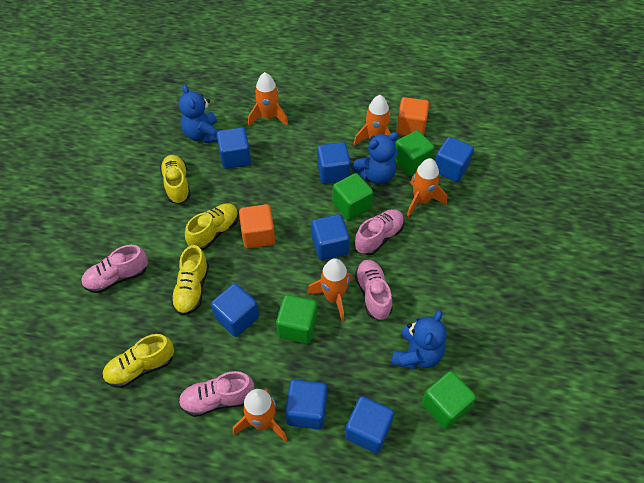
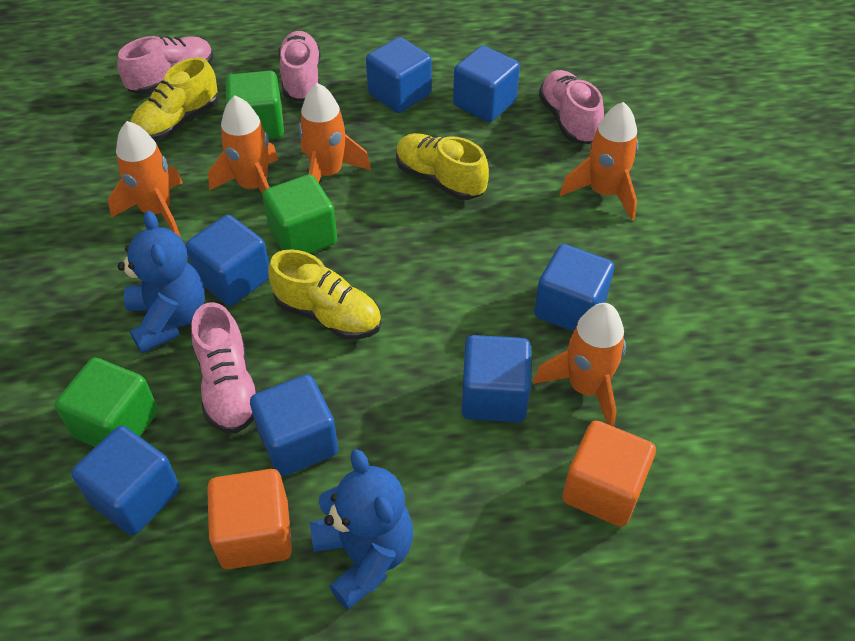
blue teddy bear: [179,85,222,143] [352,132,398,184] [391,310,447,369] = 3 -> [117,211,205,354] [310,449,413,610] = 2
green cube: [276,295,318,344] [333,173,373,220] [395,130,435,176] [422,371,476,429] = 4 -> [55,357,158,447] [225,71,284,139] [262,174,337,253] = 3
yellow shoe: [102,334,174,388] [160,155,191,204] [171,245,209,315] [185,204,239,250] = 4 -> [131,57,218,141] [268,249,382,340] [396,133,489,200] = 3

